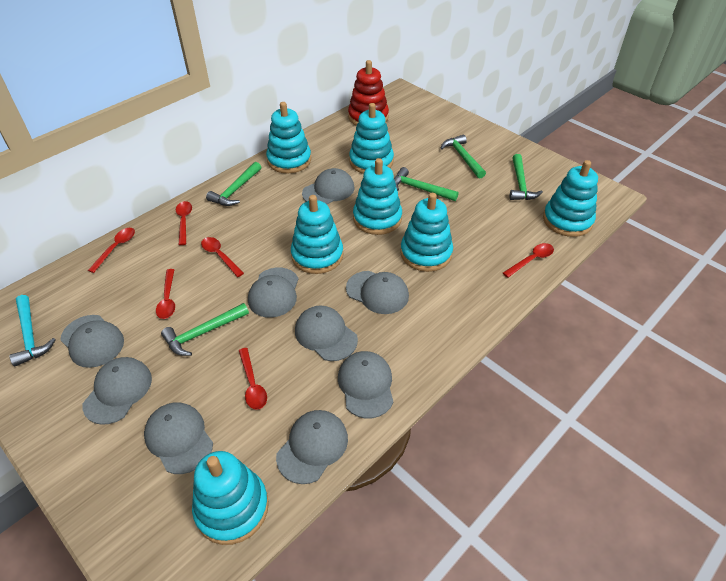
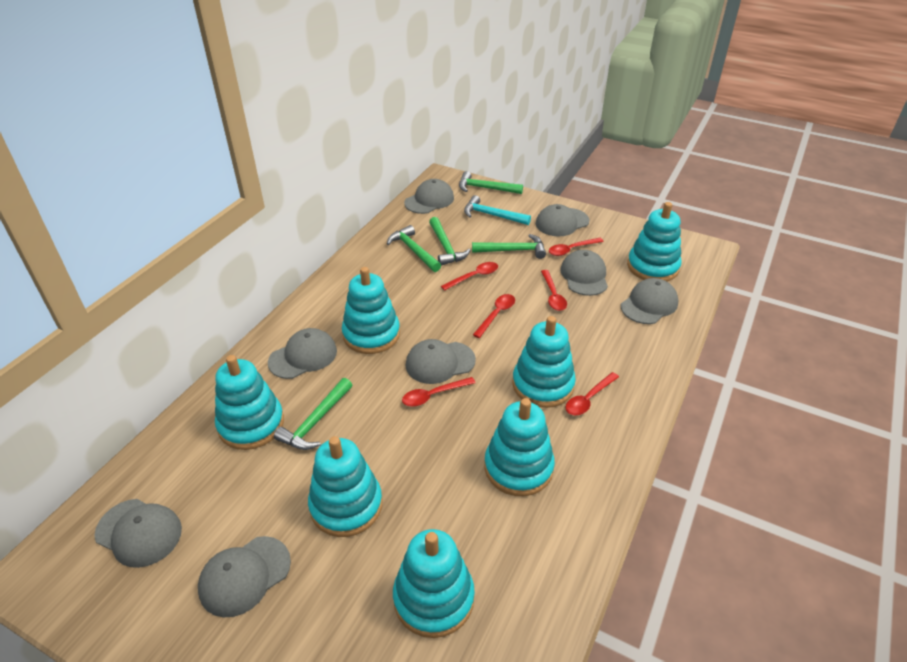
grey cap: [60,315,124,368] [82,357,152,425] [144,402,213,474] [248,268,298,318] [276,410,348,484] [295,305,358,361] [302,168,354,204] [338,351,393,419] [346,271,409,314] = 9 -> [95,499,182,568] [198,536,291,617] [268,328,337,379] [404,179,454,214] [406,339,476,384] [536,204,589,236] [561,250,608,296] [621,278,679,324] = 8
red stacking toy: [348,60,389,126] = 1 -> none = 0

